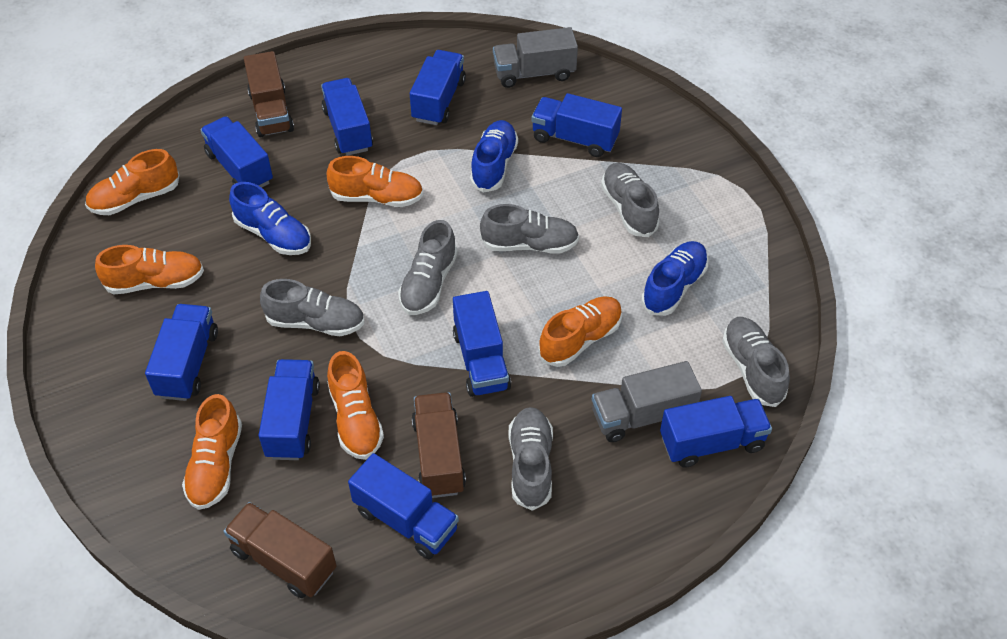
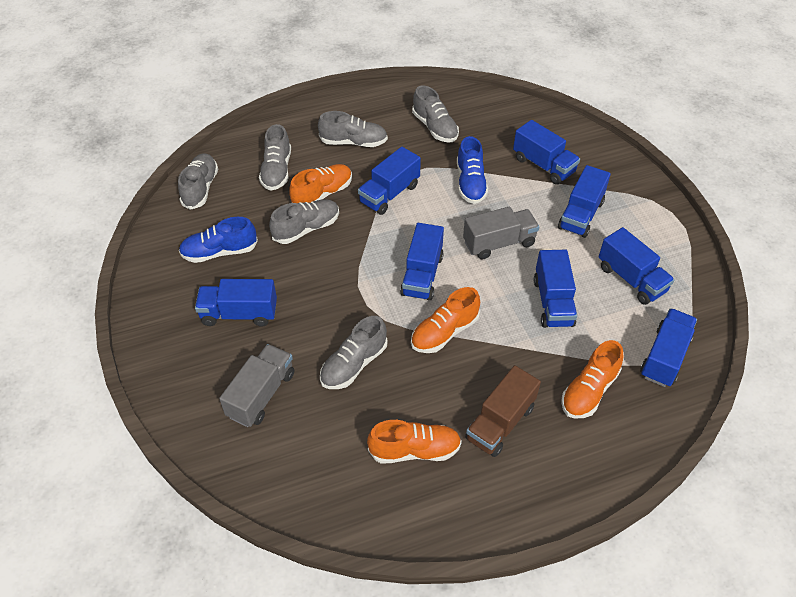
blue shoe: [229,182,311,255] [470,120,518,193] [641,241,708,316] = 3 -> [179,217,258,263] [457,136,488,204] = 2
blue truck: [145,304,218,401] [200,116,273,188] [258,359,320,460] [321,78,373,156] [348,453,459,559] [410,50,466,125] [453,291,511,397] [531,93,622,157] [660,396,772,468] = 9 -> [195,279,277,327] [358,147,421,215] [400,223,444,301] [513,120,580,184] [534,250,577,328] [558,165,611,238] [599,227,675,305] [640,308,697,387] = 8
brown truck: [224,502,337,598] [244,51,294,137] [412,392,466,498] = 3 -> [465,365,541,457] = 1
orange shoe: [85,149,179,215] [95,245,204,294] [182,394,242,510] [326,156,423,207] [327,351,384,460] [538,296,622,367] = 6 -> [289,164,352,203] [367,420,462,464] [411,287,480,353] [561,340,623,418] = 4

